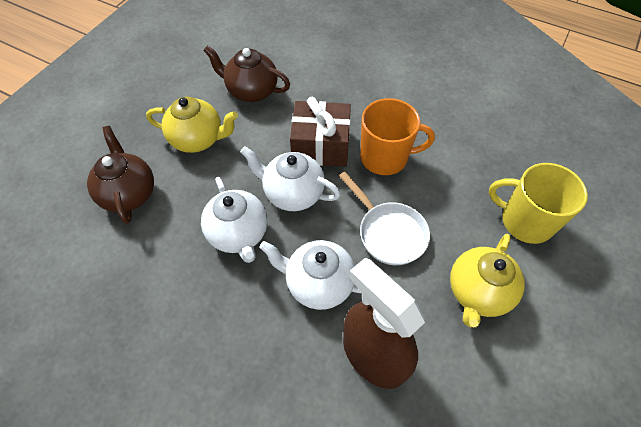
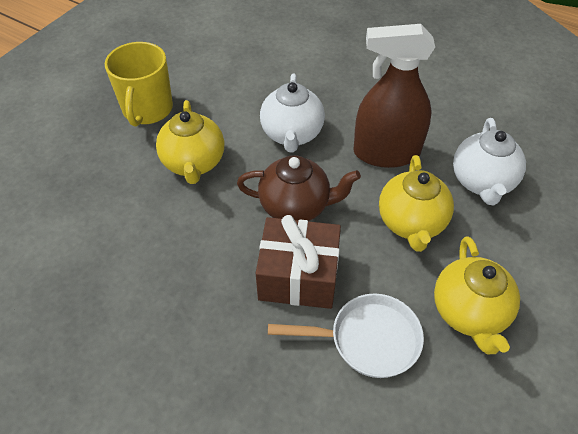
brown teapot: [87,126,154,224] [203,46,290,102] = 2 -> [237,155,361,221] = 1
orange mug: [360,98,435,175] = 1 -> none = 0
white teapot: [201,177,267,263] [240,146,340,211] [260,240,361,310] = 3 -> [260,74,325,152] [453,118,526,205] = 2
yellow teapot: [146,97,238,153] [450,234,525,327] = 2 -> [156,100,224,184] [379,155,454,252] [434,236,520,354] = 3

